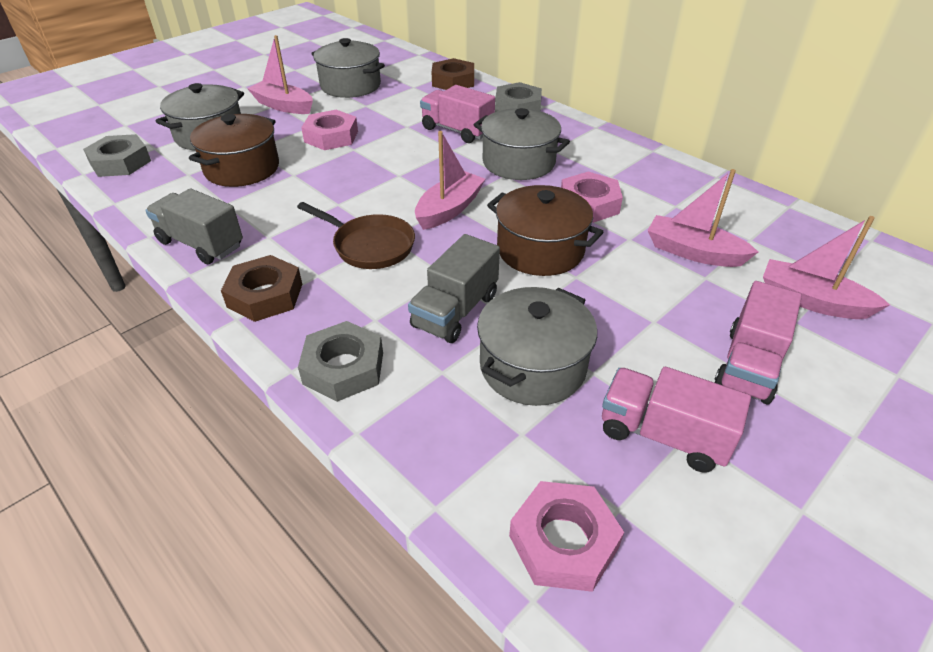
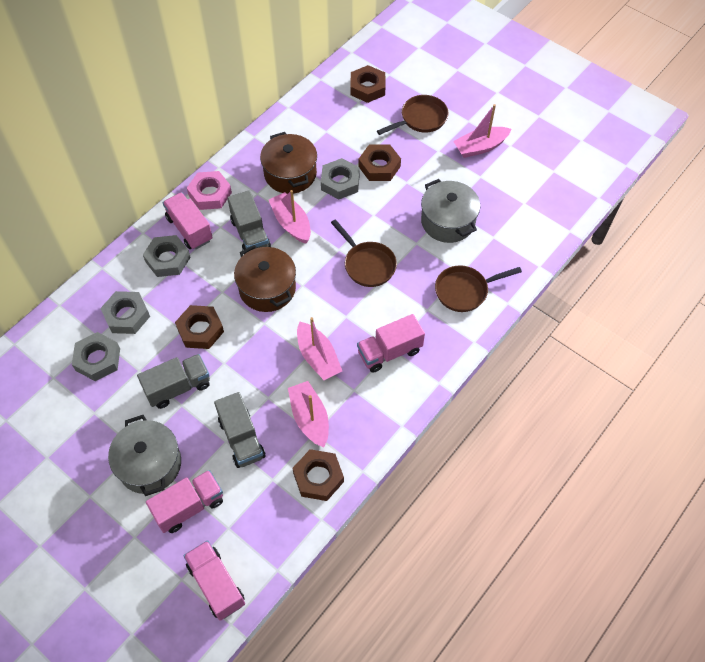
brown nut: [221,255,302,322] [432,58,474,90] = 2 -> [175,305,224,349] [293,449,344,501] [350,65,385,103] [358,145,401,181] = 4
brown pan: [297,202,415,269] = 1 -> [331,219,397,287] [377,95,448,135] [435,266,522,312] = 3
grey nut: [83,134,151,177] [298,321,383,402] [495,82,542,112] = 3 -> [72,332,120,381] [100,291,150,334] [143,235,190,277] [321,158,360,200] = 4
grey pot: [155,83,244,151] [311,38,385,98] [474,108,570,180] [477,287,597,406] = 4 -> [108,415,181,496] [421,179,480,243] = 2
grey truck: [145,188,243,264] [408,234,500,343] = 2 -> [137,354,210,409] [214,392,266,468] [227,190,271,254] = 3
pink nut: [301,110,358,150] [509,481,624,592] [561,172,623,223] = 3 -> [187,171,232,210] = 1
pink truck: [420,85,495,143] [602,367,751,473] [714,281,802,404] = 3 -> [146,470,223,533] [163,192,213,249] [183,540,245,621] [357,314,425,373] = 4

